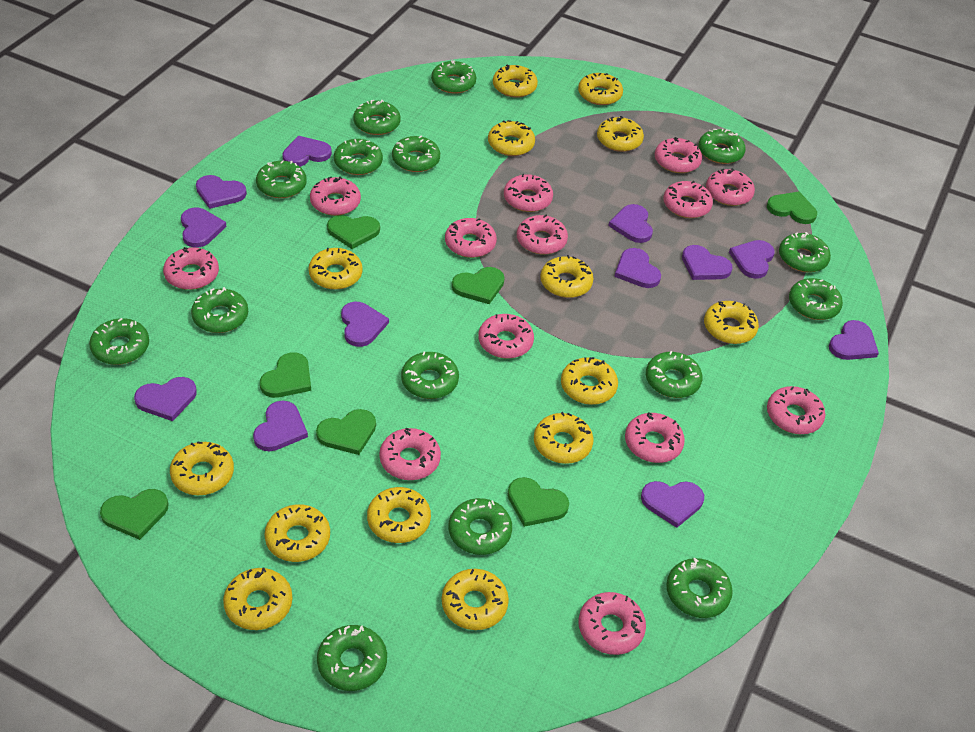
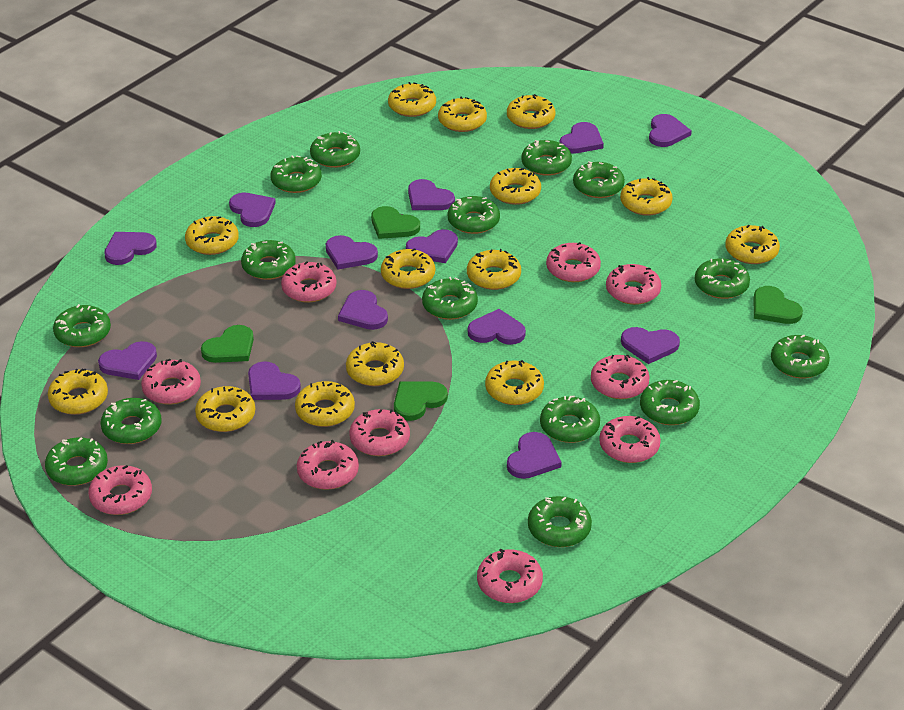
green heart: [100,489,169,540] [260,352,311,398] [316,409,376,455] [327,215,380,249] [452,267,505,304] [508,477,569,527] [767,192,817,224] = 7 -> [201,325,254,363] [371,206,420,239] [394,382,448,421] [754,286,803,324] = 4
pink donut: [163,247,219,290] [310,176,361,216] [379,428,441,480] [445,218,497,258] [478,314,534,358] [504,174,553,212] [517,215,568,255] [578,592,646,655] [625,412,685,463] [655,137,702,173] [663,181,713,218] [706,168,755,206] [767,386,825,434] = 13 -> [88,465,152,515] [141,359,201,404] [281,261,336,303] [297,440,359,490] [349,409,410,456] [477,549,543,603] [546,242,601,282] [591,355,650,399] [599,416,661,463] [606,264,661,305] = 10
purple heart: [134,377,197,421] [181,207,227,248] [196,175,247,209] [253,401,308,451] [282,136,332,167] [341,302,389,347] [608,204,653,243] [614,248,661,288] [641,481,704,528] [682,245,733,280] [729,240,775,279] [829,320,879,360] = 12 -> [98,341,157,380] [104,232,157,265] [229,193,276,227] [248,361,301,400] [326,235,378,269] [338,290,388,330] [406,229,458,263] [408,179,455,210] [468,309,526,345] [507,432,562,479] [559,122,604,154] [621,327,680,364] [649,114,692,147] = 13

